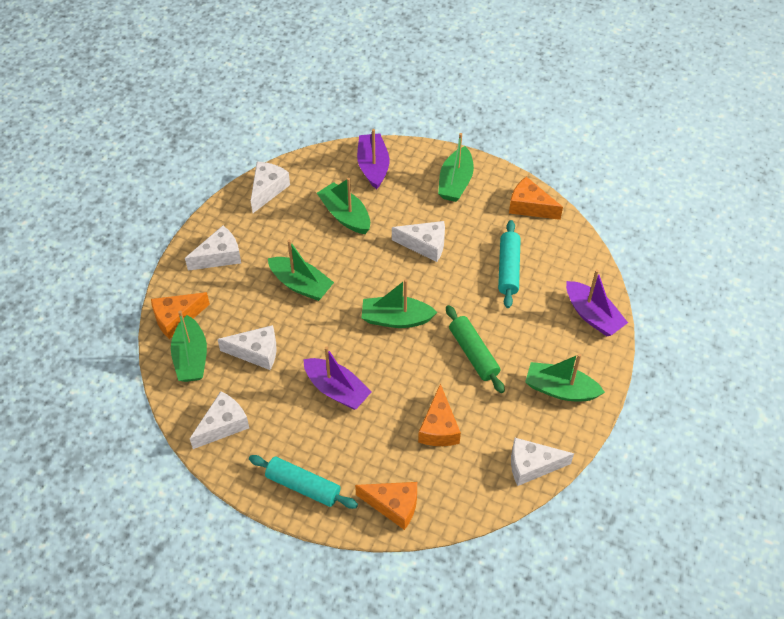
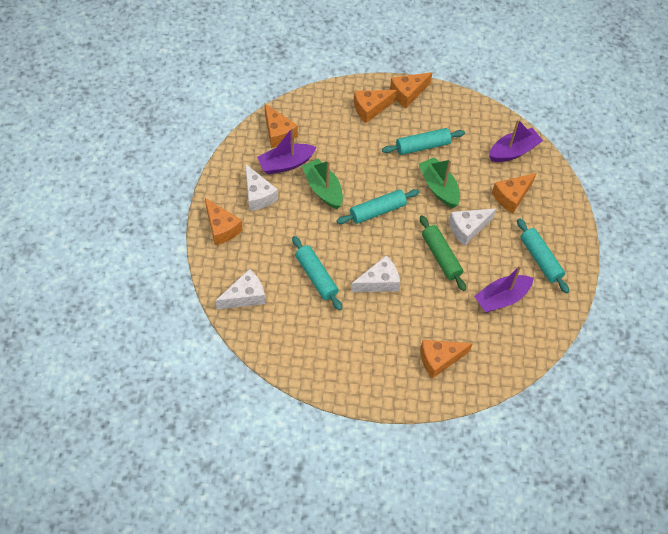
green boat: [171,311,207,382] [268,240,334,301] [317,178,370,234] [362,279,437,328] [438,133,474,202] [525,354,605,401] = 6 -> [302,159,343,209] [419,157,460,208] = 2
orange cheese: [151,292,210,339] [355,482,417,530] [418,384,461,446] [509,177,563,220] = 4 -> [205,198,243,245] [265,104,298,148] [354,90,397,123] [390,72,433,108] [420,340,473,379] [492,173,536,214] = 6
turquoise rolling pin: [249,455,358,509] [498,220,521,308] = 2 -> [292,236,342,311] [337,189,419,224] [382,128,465,155] [517,218,569,293] = 4
white cheese: [185,226,241,271] [190,391,249,449] [217,325,276,370] [251,161,290,213] [392,221,445,262] [511,438,574,486] = 6 -> [215,269,265,310] [245,164,278,211] [351,255,400,292] [449,208,497,246] = 4

